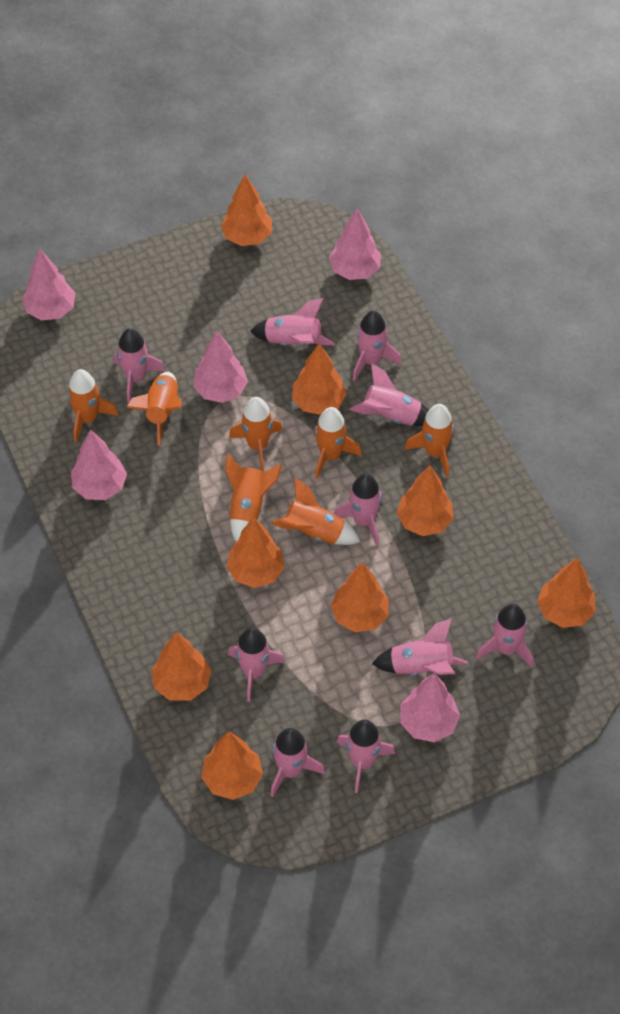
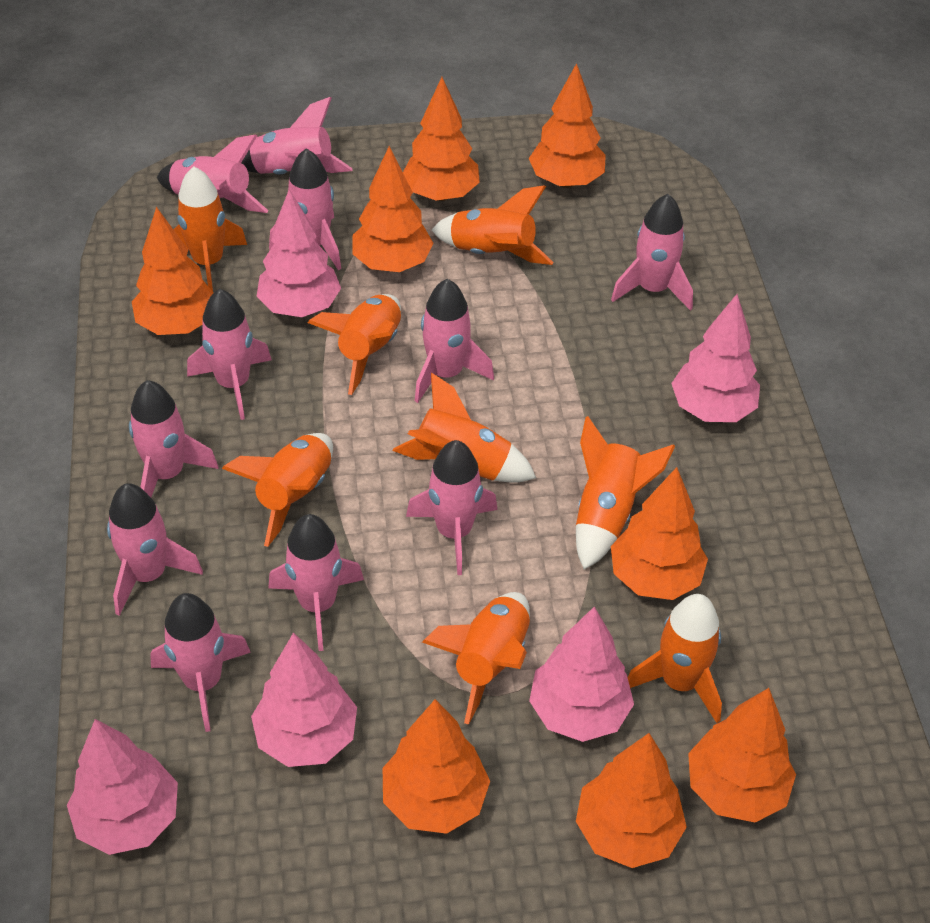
orange rocket: [67,369,118,443] [126,372,182,445] [225,454,282,542] [229,397,283,471] [271,478,360,545] [313,407,362,479] [404,404,454,477] = 7 -> [173,166,247,291] [222,433,333,547] [308,294,401,395] [393,373,536,483] [422,592,530,725] [432,185,554,265] [576,416,675,570] [628,594,722,723] = 8
pink rocket: [113,328,165,403] [228,627,285,702] [250,298,335,346] [270,728,325,797] [334,474,383,546] [336,719,395,793] [349,363,429,426] [353,311,401,381] [372,619,468,675] [476,604,534,668] = 10 -> [107,483,203,616] [129,380,219,497] [150,593,251,732] [157,135,269,213] [187,289,272,420] [241,97,353,175] [269,149,341,270] [269,514,364,651] [406,440,498,575] [415,279,494,403] [611,194,693,311] = 11

